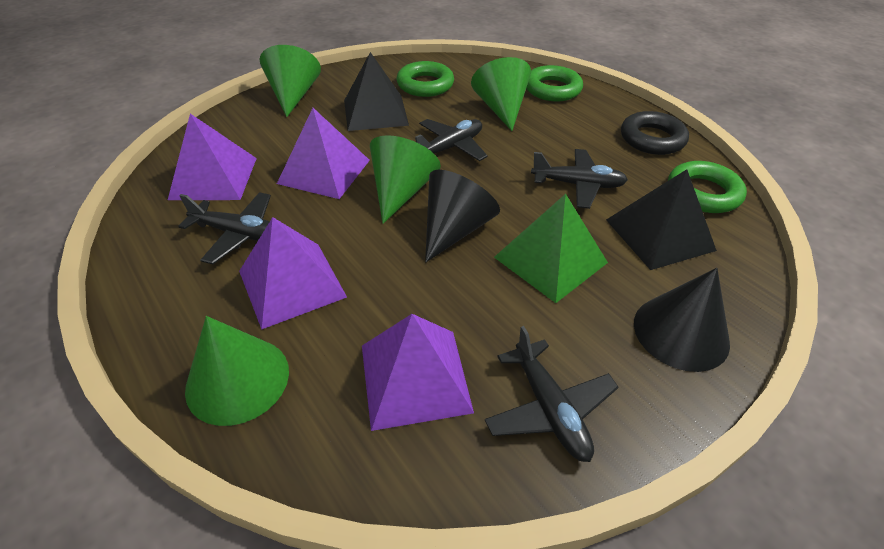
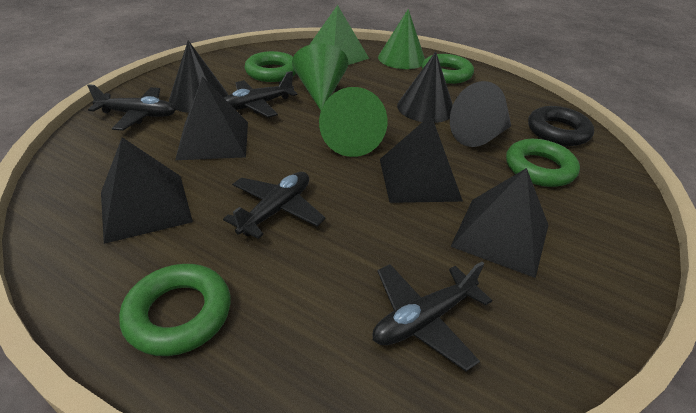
black cone: [425,170,500,263] [634,268,730,372] = 2 -> [169,40,228,113] [397,52,453,123] [450,81,511,147] = 3
black pyramid: [344,52,409,131] [606,169,717,270] = 2 -> [101,137,193,244] [175,77,248,160] [380,115,463,203] [450,168,548,278] = 4
green cone: [185,316,289,426] [260,45,321,117] [370,135,441,224] [471,57,531,131] = 4 -> [292,43,348,110] [319,87,387,157] [378,9,425,69] = 3
green ring: [396,61,454,97] [526,65,583,101] [668,161,747,213] = 3 -> [119,264,231,356] [245,51,296,82] [422,54,474,84] [506,139,580,187] = 4
purple pyramid: [168,114,257,200] [239,217,347,329] [277,108,370,199] [362,314,474,431] = 4 -> none = 0

